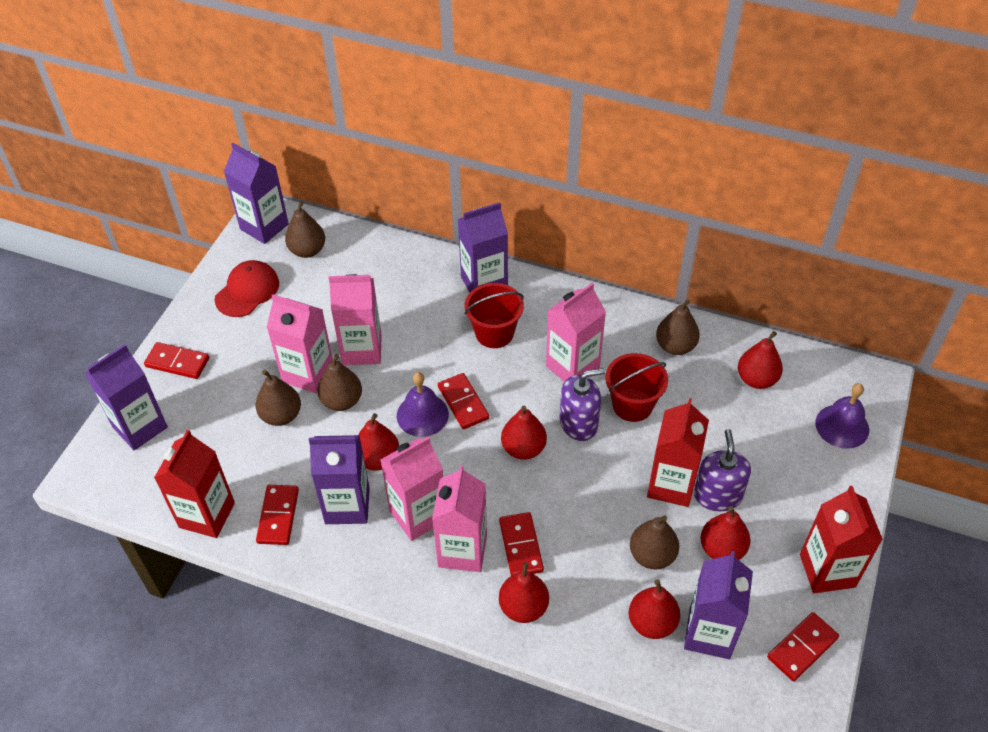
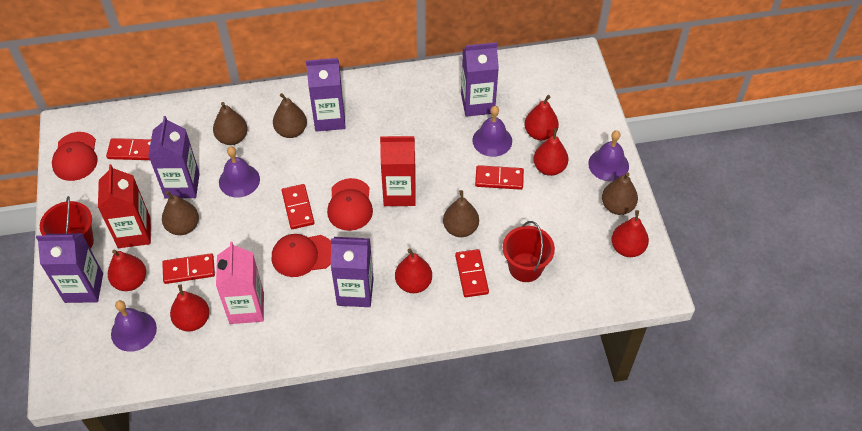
pink carton: [267,294,333,393] [329,274,382,365] [381,436,443,541] [432,465,487,572] [546,283,606,382] = 5 -> [216,242,264,324] = 1
purple bell: [397,372,449,437] [815,383,869,449] = 2 -> [111,300,157,352] [219,146,260,198] [472,106,512,157] [588,130,629,181] = 4
purple soap dispenser: [559,368,605,441] [694,429,751,511] = 2 -> none = 0
red cap: [215,260,279,317] = 1 -> [52,132,98,181] [272,234,331,277] [327,178,373,231] = 3
red carton: [154,430,235,538] [647,398,709,507] [800,486,883,593] = 3 -> [98,164,151,248] [380,134,416,206] = 2

